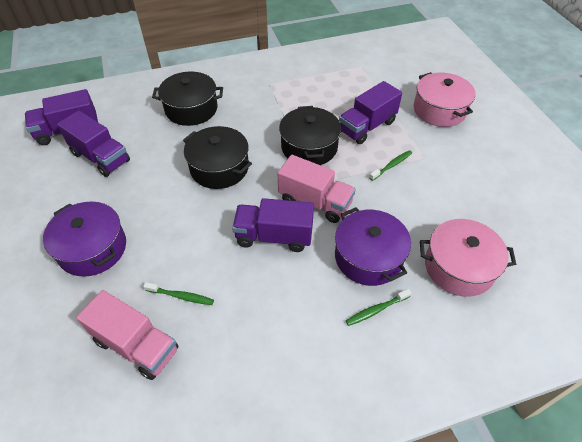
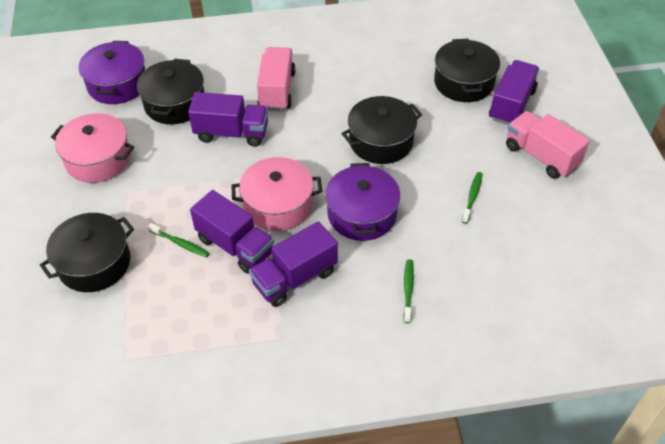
black pot: [152,71,223,126] [183,126,252,189] [279,106,341,165] = 3 -> [40,213,134,292] [137,59,205,124] [341,96,422,164] [434,39,500,102] = 4

